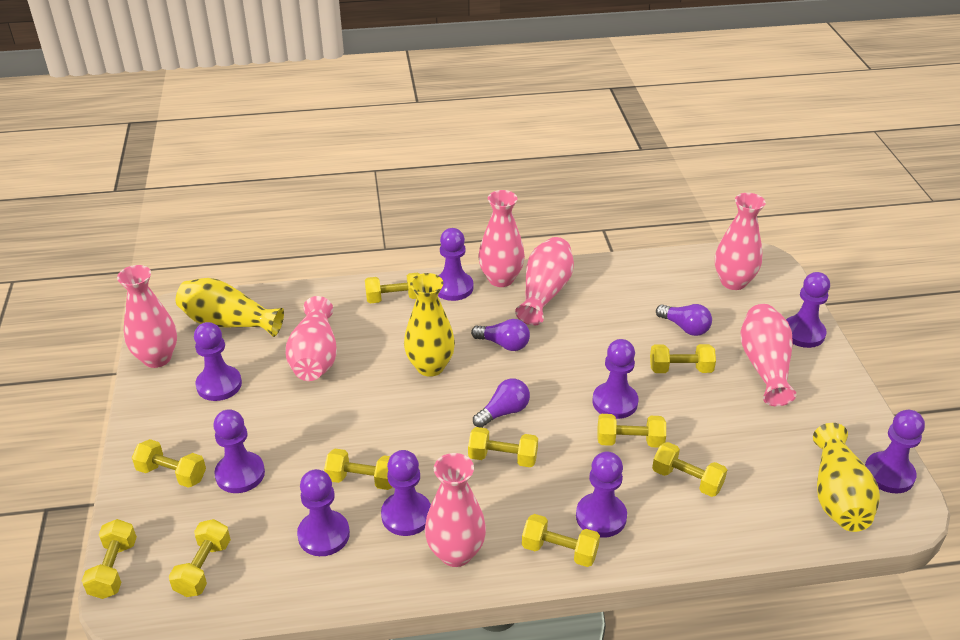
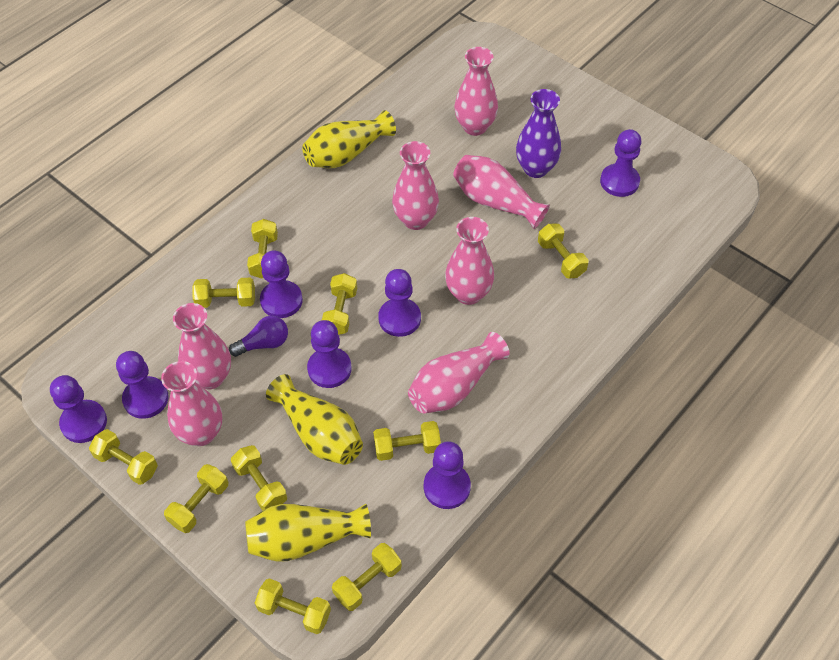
purple light bulb: [471,319,530,351] [473,379,530,428] [656,304,712,336] = 3 -> [229,316,288,357] = 1
purple pawn: [194,322,242,401] [213,409,265,493] [297,469,350,556] [381,450,431,536] [438,228,473,301] [576,451,627,538] [592,339,638,419] [786,272,830,348] [865,410,925,493] = 9 -> [50,375,107,443] [116,351,169,419] [260,251,303,318] [307,320,352,388] [378,269,421,337] [424,441,471,509] [600,129,642,197] = 7
purple vase: none = 0 -> [516,89,561,178] = 1

